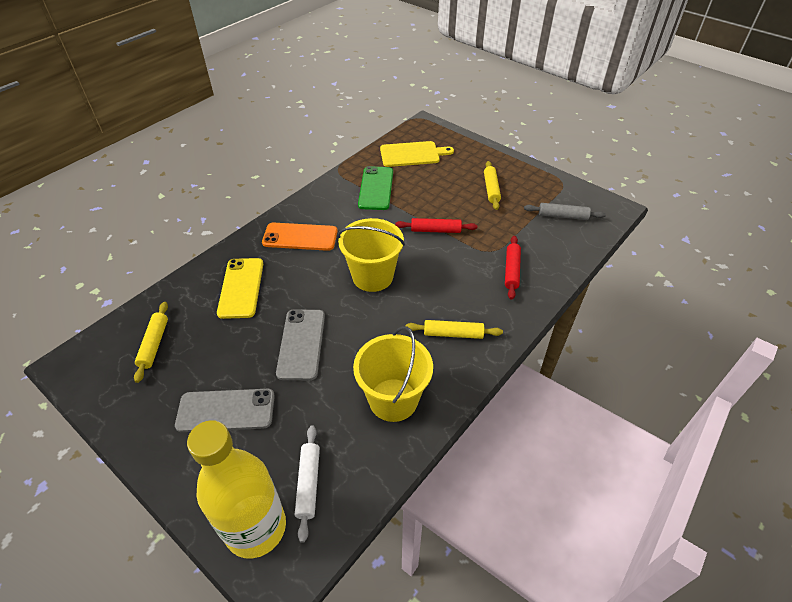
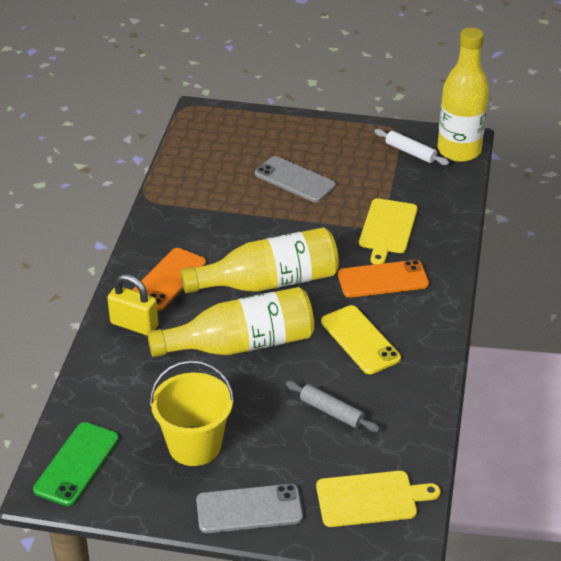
orange phone: [262,222,338,251] = 1 -> [132,248,206,311] [338,260,429,298] = 2
red rolling pin: [395,218,477,233] [505,236,521,300] = 2 -> none = 0
yellow bottle: [187,420,286,559] = 1 -> [147,287,314,357] [180,227,339,293] [437,27,489,162] = 3
yellow bucket: [338,218,405,292] [353,326,433,422] = 2 -> [150,360,234,466] = 1
yellow cutting board: [380,141,454,167] = 1 -> [316,471,440,527] [359,198,418,265] = 2
yellow padlock: none = 0 -> [107,274,158,336] = 1
yellow rolling pin: [134,302,168,383] [406,320,503,339] [484,161,501,210] = 3 -> none = 0

